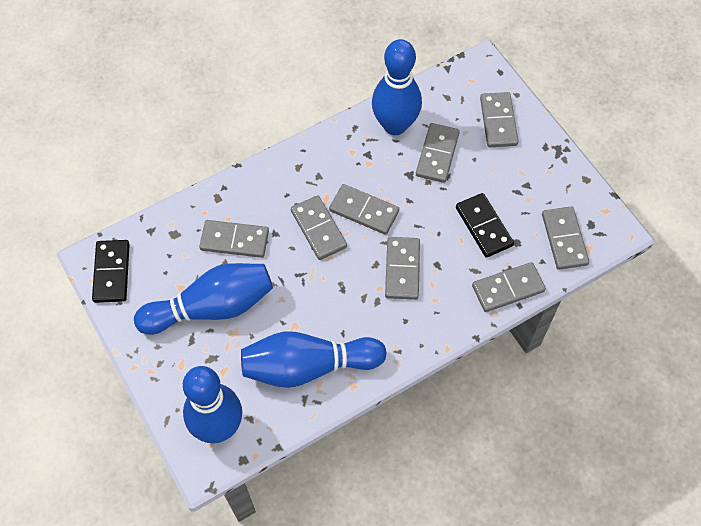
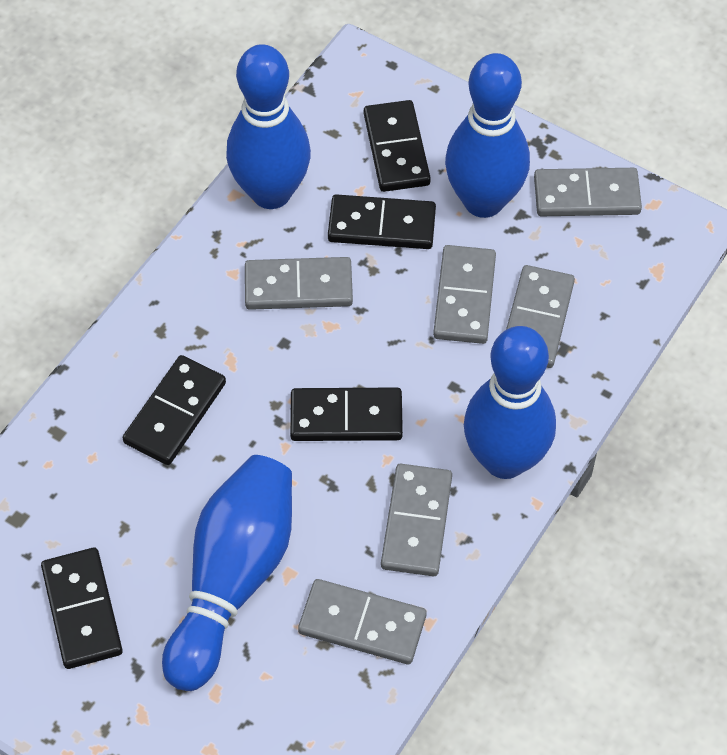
black domino: [92,240,130,303] [456,193,514,258] = 2 -> [41,548,123,669] [123,355,226,465] [290,387,403,441] [328,194,436,249] [364,100,431,192] = 5
grey domino: [199,220,269,258] [291,195,347,260] [329,184,399,235] [385,237,420,300] [416,123,460,183] [472,262,546,312] [480,92,518,147] [542,206,589,270] = 8 -> [245,257,353,310] [298,579,426,664] [381,464,452,576] [433,245,496,344] [506,265,575,368] [534,168,642,216] = 6

